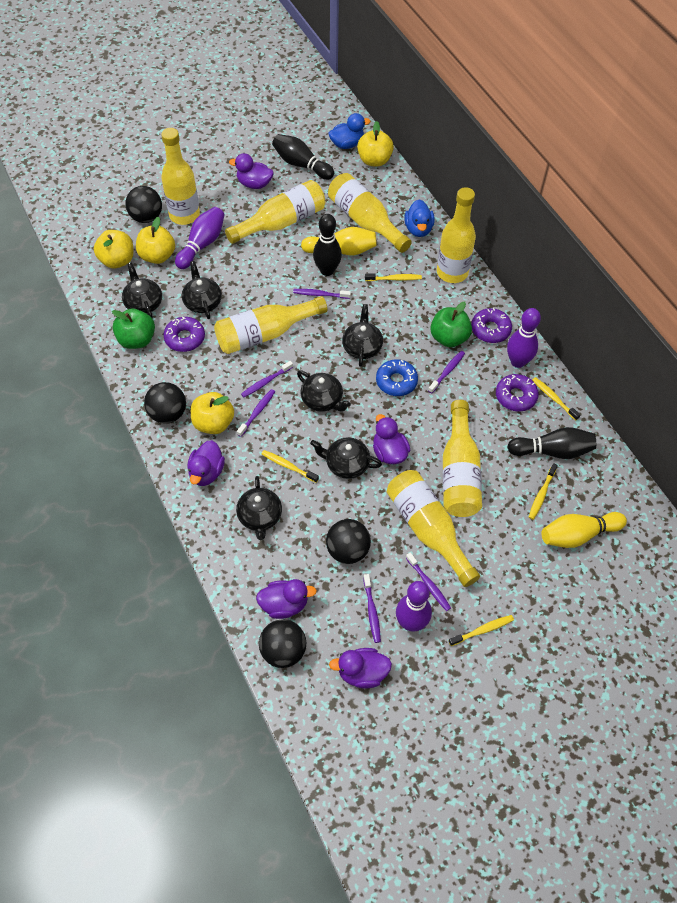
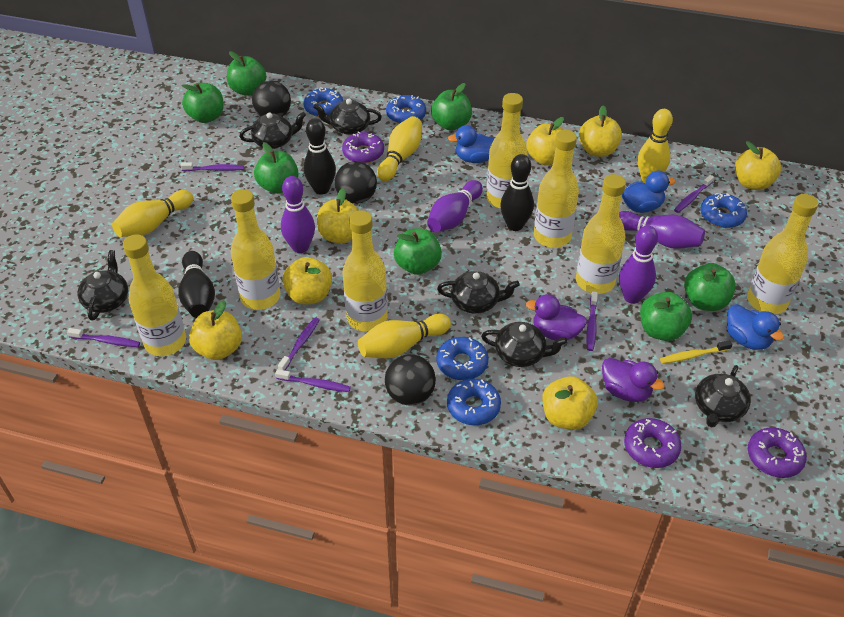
black ball: [125,186,162,223] [144,382,186,424] [259,619,306,668] [326,519,371,564] = 4 -> [252,81,291,117] [335,161,377,204] [385,354,436,405] = 3
blue donut: [376,359,418,396] = 1 -> [303,87,343,117] [386,95,426,124] [436,337,489,380] [447,379,501,425] [700,193,747,228] = 5
blue duck: [328,113,371,149] [404,199,434,237] = 2 -> [448,125,495,163] [622,171,676,213] [727,304,784,350] = 3
green apple: [112,309,155,349] [430,302,472,347] = 2 -> [181,83,224,123] [227,51,266,96] [254,142,299,194] [394,229,442,275] [431,83,472,131] [640,292,692,341] [684,263,736,311] = 7
purple bowling pin: [175,207,225,269] [396,581,432,632] [507,308,541,368] = 3 -> [281,176,315,253] [427,180,483,232] [619,211,705,249] [619,226,658,304] = 4
purple duck: [187,440,225,486] [229,153,274,189] [256,579,317,619] [329,648,392,688] [373,414,410,464] = 5 -> [525,294,587,341] [602,358,665,402] = 2
yellow apple: [94,230,134,268] [136,217,175,264] [191,392,234,434] [357,121,394,167] = 4 -> [189,300,242,360] [283,257,332,305] [317,188,359,243] [526,117,564,165] [542,376,598,430] [579,105,622,157] [735,141,781,190] = 7
yellow bowling pin: [301,227,377,255] [542,512,627,548] = 2 -> [112,190,193,237] [358,314,451,358] [377,116,422,181] [638,109,673,183] = 4
yellow toothbrush: [262,450,319,483] [365,273,422,281] [449,615,514,646] [529,463,558,520] [532,377,580,421] = 5 -> [660,340,733,364] = 1

